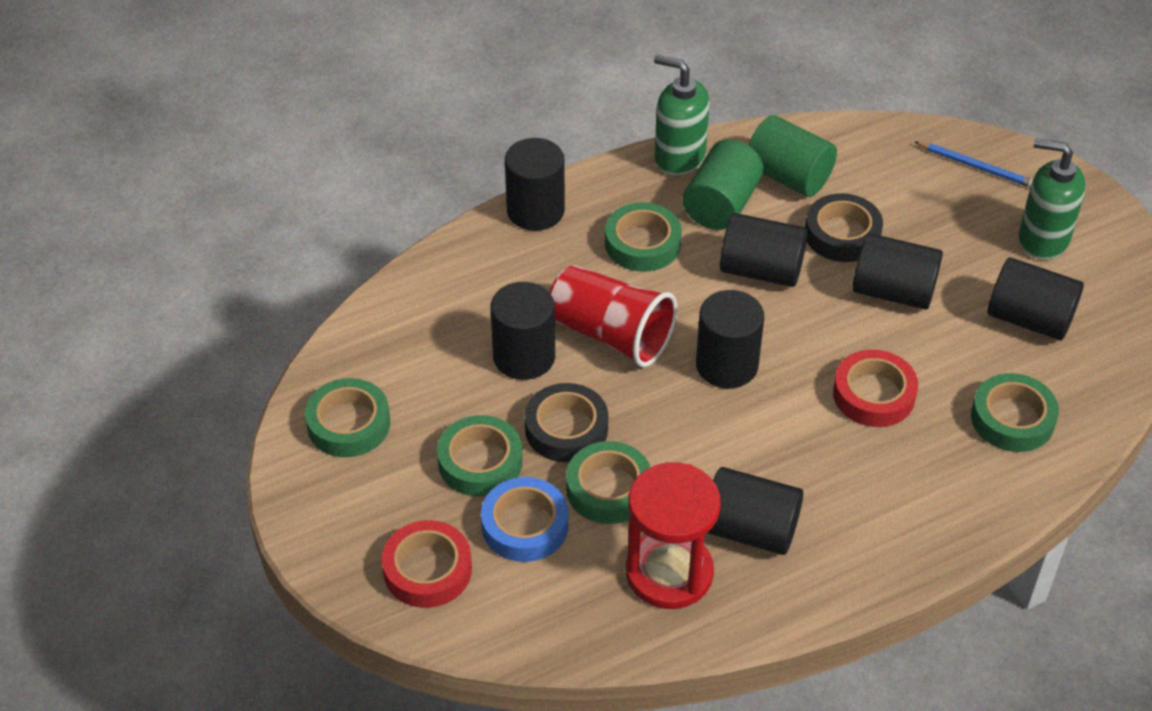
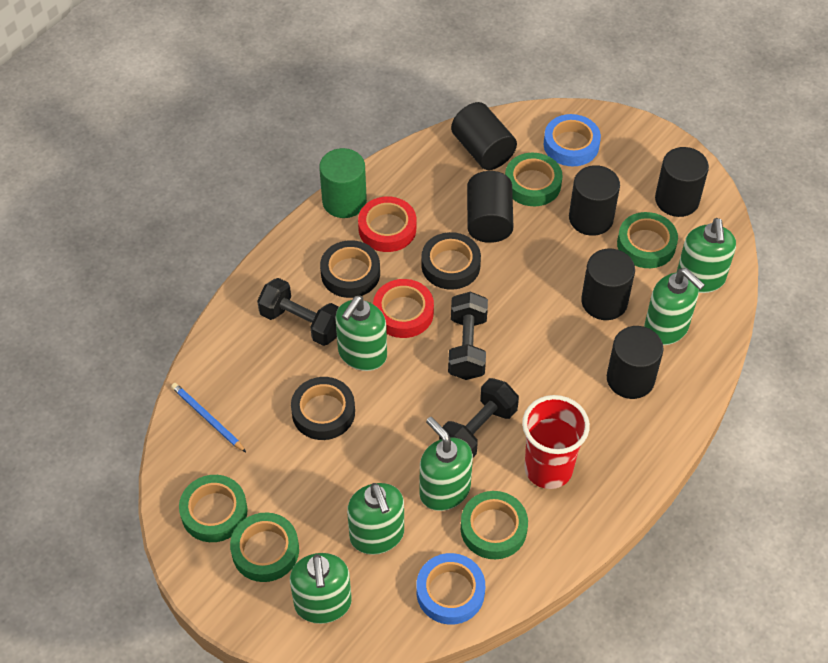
black cylinder: [491,282,555,380] [505,138,565,231] [696,290,764,388] [707,467,803,555] [720,213,808,287] [852,233,943,310] [987,257,1084,340] = 7 -> [451,102,517,170] [467,171,514,243] [569,165,620,236] [581,248,635,320] [607,326,663,399] [655,147,709,217] = 6
black dumbbell: none = 0 -> [257,278,339,346] [439,378,519,457] [448,292,488,380] = 3
black tape: [525,383,608,462] [805,193,883,262] = 2 -> [291,377,355,440] [320,240,380,298] [421,232,481,290] = 3
blue tape: [481,477,568,562] = 1 -> [417,553,485,625] [544,114,601,166] = 2
green cylinder: [683,139,764,230] [749,115,837,197] = 2 -> [319,148,367,218] = 1
green soap dispenser: [654,55,710,175] [1019,138,1086,260] = 2 -> [290,553,352,624] [335,296,387,371] [347,483,404,555] [419,417,473,511] [644,268,705,345] [677,218,736,293] = 6
red hourglass: [626,462,721,609] = 1 -> none = 0

